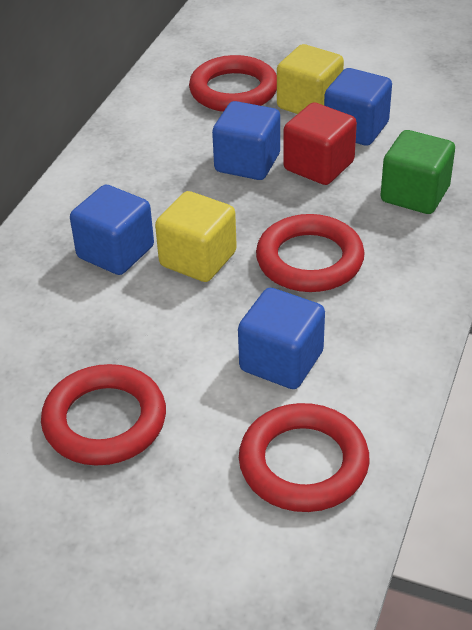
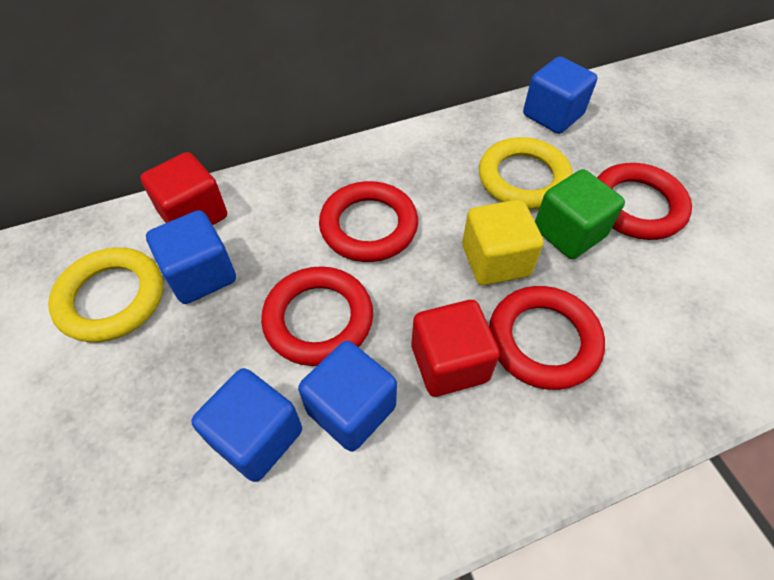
red cube: [283,103,357,185] = 1 -> [141,152,227,225] [412,300,500,397] = 2
yellow cube: [155,191,237,282] [277,44,344,114] = 2 -> [462,200,544,285] = 1
yellow ring: none = 0 -> [48,247,163,342] [479,137,573,210] = 2

